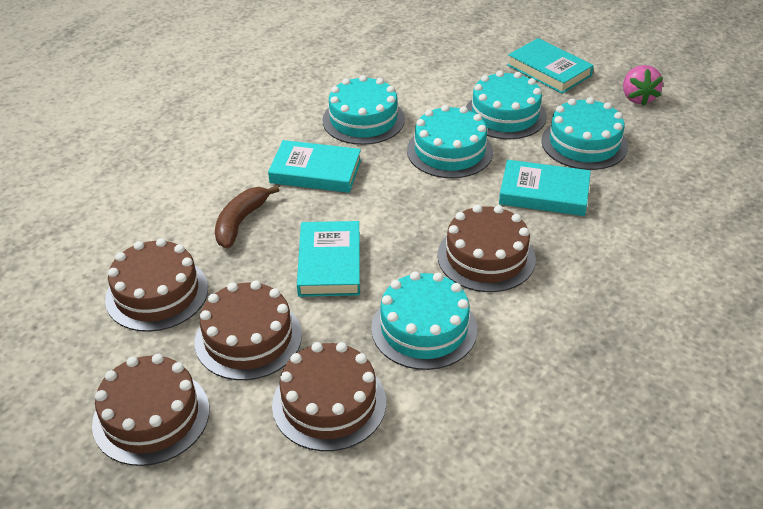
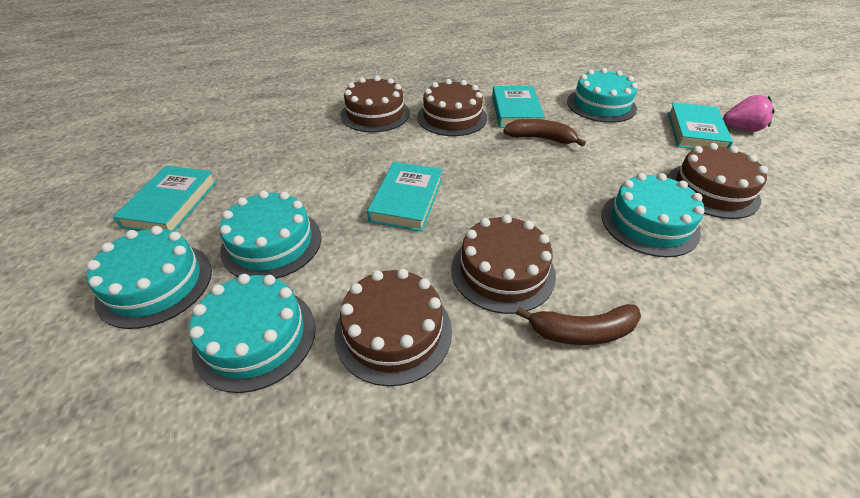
brown banana: [215,185,280,248] = 1 -> [503,119,586,147] [516,304,641,345] = 2

